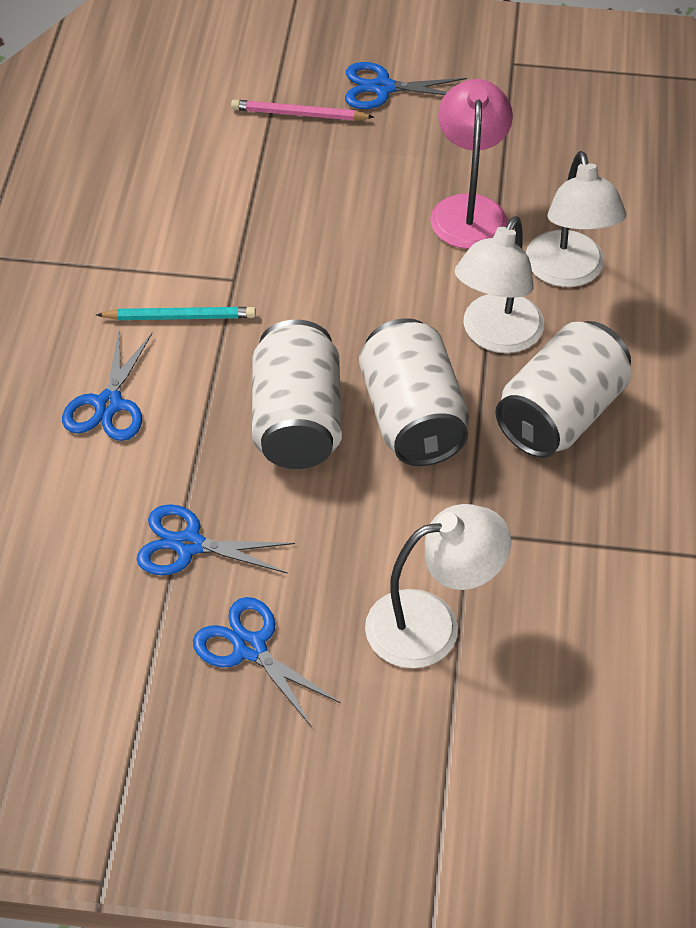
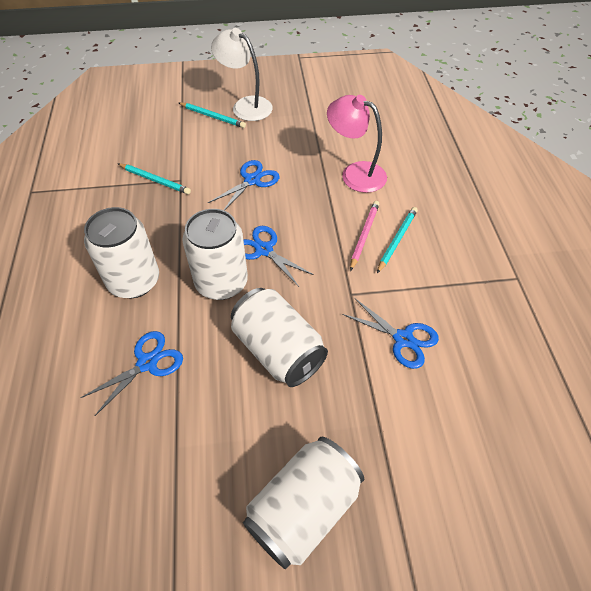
turquoise pencil: [96,307,256,320] = 1 -> [118,164,191,194] [179,102,246,128] [377,207,418,273] = 3
white can: [252,320,342,469] [359,318,469,466] [495,321,631,458] = 3 -> [84,207,159,298] [182,209,248,300] [231,288,328,387] [243,437,364,569] = 4
white lamp: [365,504,511,668] [455,216,544,353] [526,151,627,287] = 3 -> [211,28,273,121] = 1

